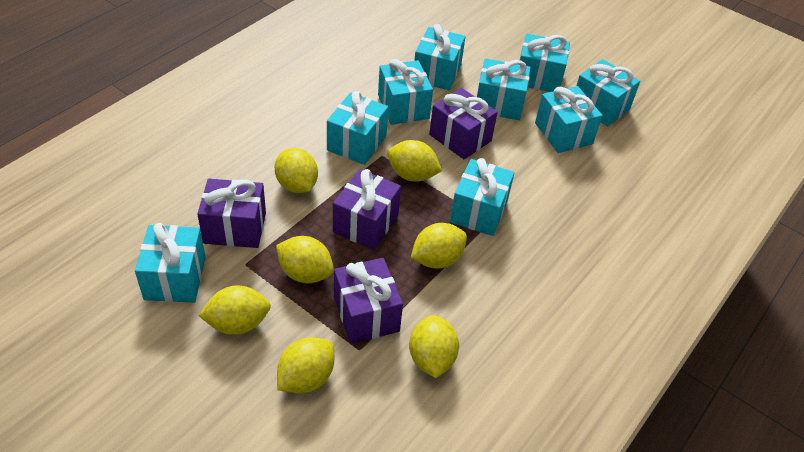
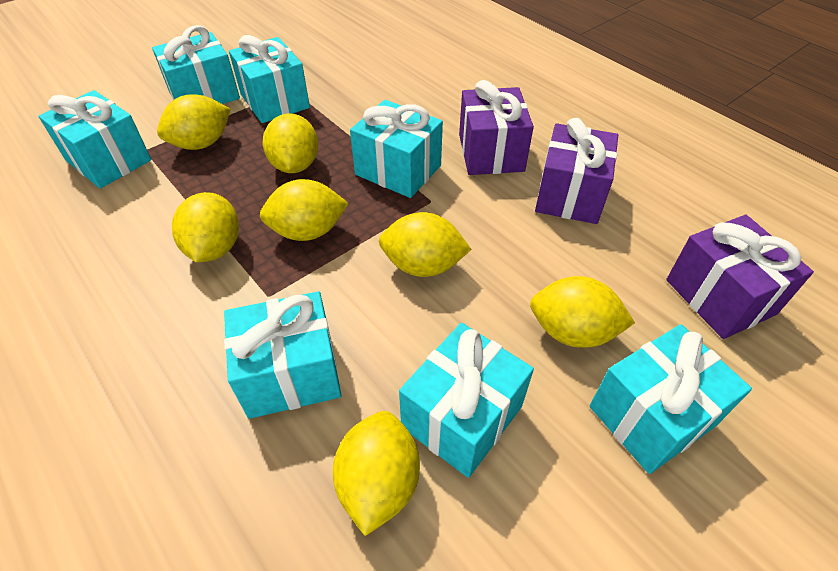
purple gift: [197,179,266,248] [333,169,401,250] [334,258,403,344] [429,88,498,159] = 4 -> [459,80,534,175] [535,118,618,224] [666,215,814,339] = 3
turquoise gift: [135,223,206,303] [327,91,388,165] [378,59,433,125] [414,24,465,90] [450,158,514,236] [477,59,531,120] [520,34,570,92] [535,86,603,153] [577,59,640,126] = 9 -> [38,90,151,188] [152,25,240,104] [224,291,341,419] [229,35,310,123] [350,100,443,198] [399,323,534,478] [590,324,752,474] = 7

